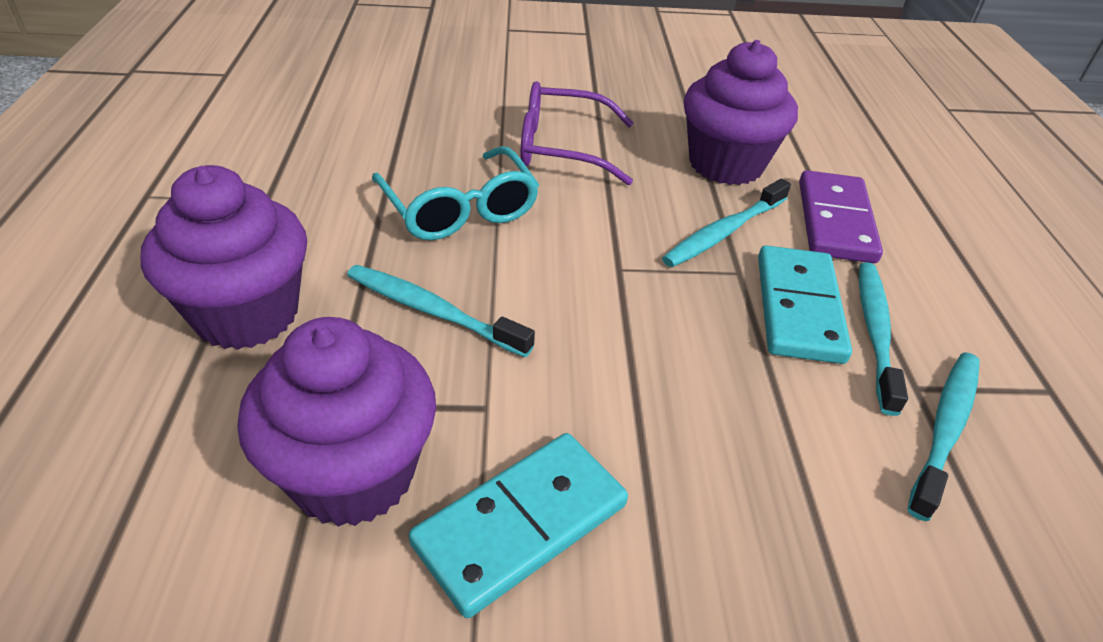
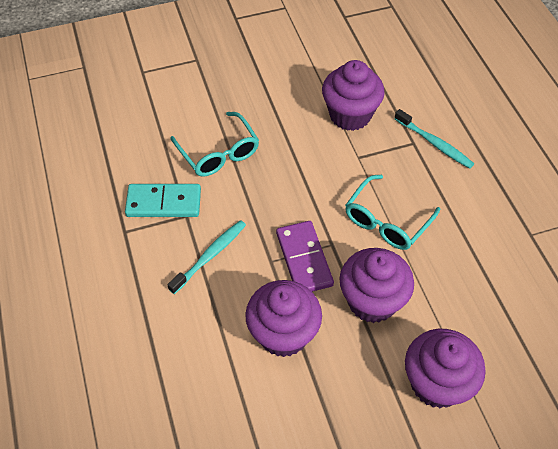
purple cupcake: [140,165,307,350] [237,317,436,527] [684,40,798,185] = 3 -> [245,280,322,357] [322,60,385,131] [339,248,414,323] [405,329,486,408] = 4
purple glasses: [520,81,634,185] = 1 -> none = 0
turquoise domino: [409,433,628,618] [758,245,852,364] = 2 -> [125,184,201,217] = 1
turquoise glasses: [372,146,539,240] = 1 -> [170,112,259,177] [345,175,440,250] = 2
turquoise toothbrush: [347,265,535,357] [662,179,791,267] [859,262,908,416] [907,352,980,521] = 4 -> [167,220,246,294] [394,109,474,169] = 2

